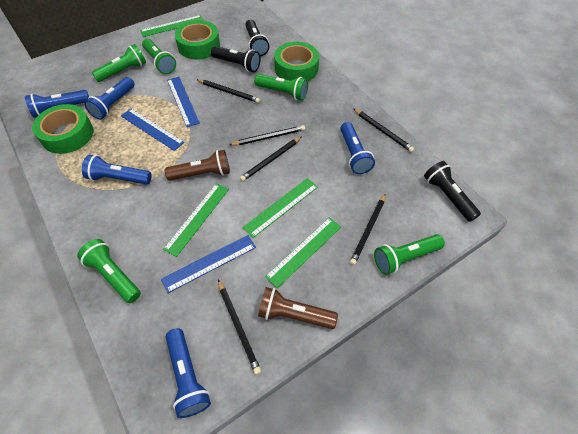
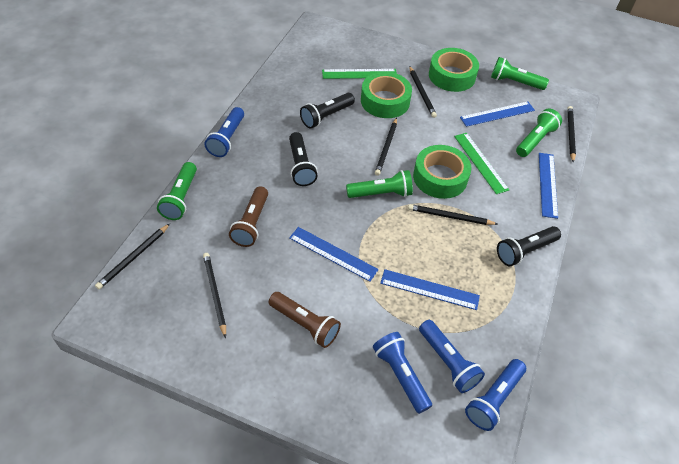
blue flashlight: [25,90,89,118] [82,155,152,185] [84,77,135,120] [166,328,211,418] [340,122,375,174] = 5 -> [205,107,244,157] [373,332,432,414] [419,320,485,393] [465,359,526,431] = 4
blue ruler: [121,109,184,151] [161,235,256,293] [167,77,200,127] = 3 -> [289,227,379,282] [380,269,480,310] [460,101,535,127] [539,153,558,219] = 4
green flashlight: [77,239,141,303] [92,44,146,82] [142,39,176,74] [254,74,308,101] [374,234,445,275] = 5 -> [157,162,197,220] [346,170,413,198] [491,57,549,90] [516,109,562,157] = 4
green ruler: [140,15,204,37] [163,183,229,257] [243,178,318,238] [265,217,341,288] = 4 -> [322,69,397,79] [454,133,509,194] = 2

